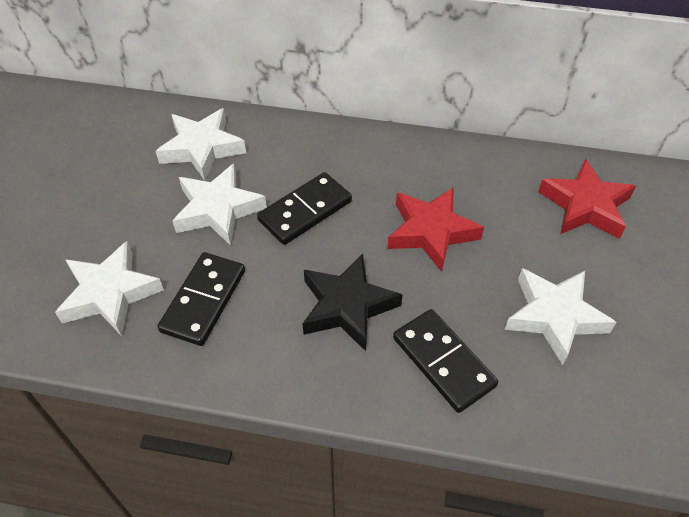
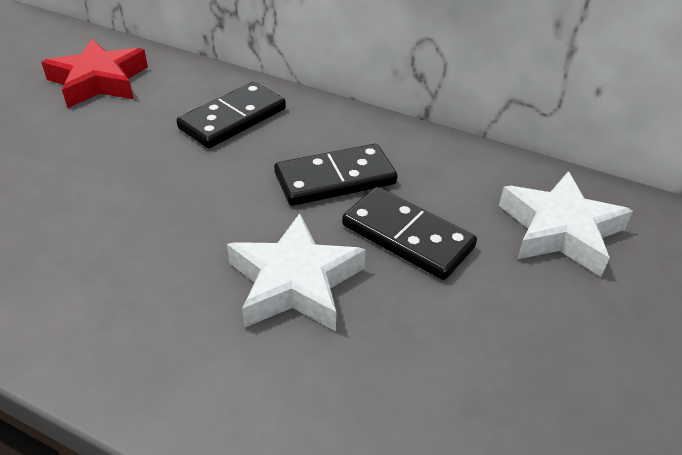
black star: [303,254,403,351] = 1 -> none = 0
red star: [387,187,484,272] [538,159,636,239] = 2 -> [41,39,148,108] = 1
white star: [55,241,164,336] [156,108,246,181] [173,163,267,246] [504,268,616,365] = 4 -> [227,214,366,331] [499,171,633,277] = 2

